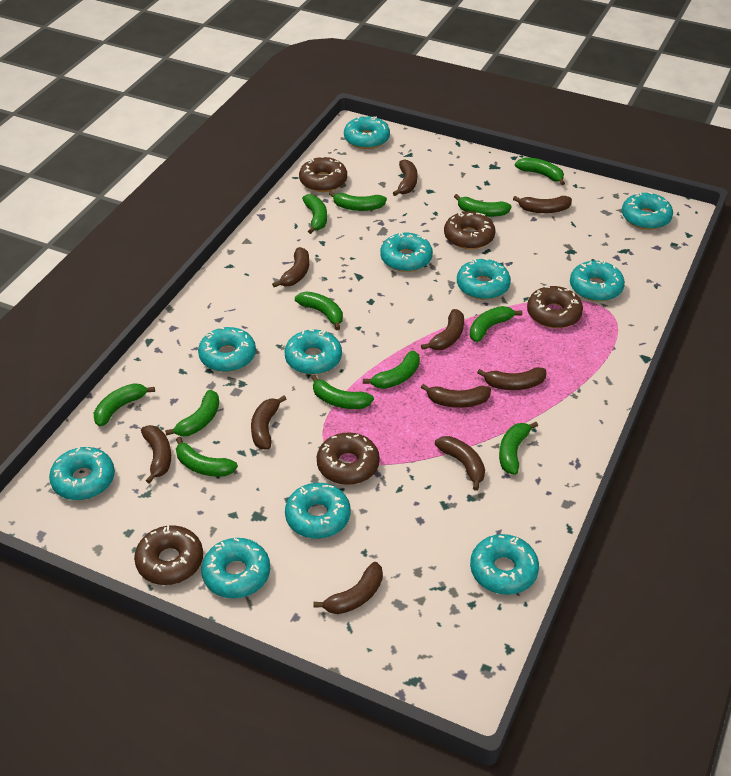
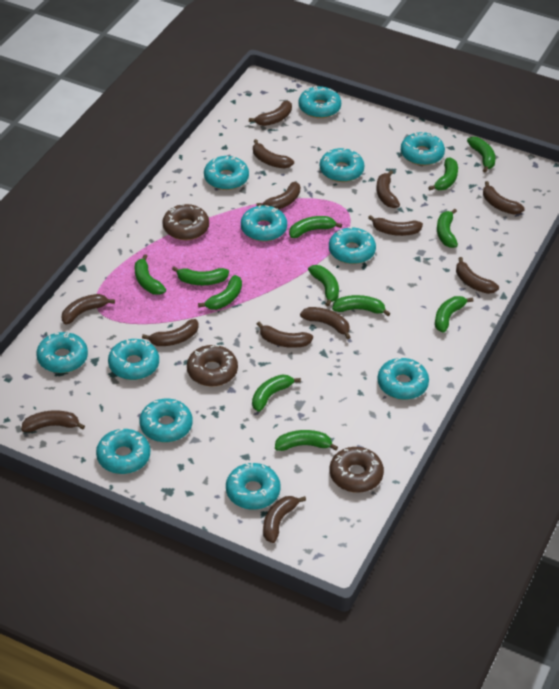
brown banana: [141,425,171,484] [251,396,287,449] [272,247,309,287] [313,562,383,614] [393,159,417,196] [421,309,464,350] [421,384,491,408] [435,436,485,491] [477,367,546,390] [513,196,572,213] = 10 -> [21,410,85,432] [62,294,115,325] [142,319,199,346] [249,101,292,126] [253,139,294,168] [256,182,300,209] [257,321,313,348] [263,496,306,543] [300,307,351,339] [368,215,423,236] [376,170,400,208] [456,257,499,294] [483,181,525,214] = 13
brown donut: [134,525,203,585] [299,156,347,192] [317,432,380,485] [444,211,495,249] [527,286,583,328] = 5 -> [162,204,209,240] [187,345,238,386] [330,447,384,493] = 3
turquoise donut: [49,447,115,500] [198,327,256,372] [201,538,270,598] [284,329,342,375] [285,483,351,539] [344,116,390,149] [380,232,433,272] [457,258,511,300] [470,534,539,595] [570,260,625,302] [622,192,673,230] = 11 -> [36,332,88,373] [96,429,150,474] [108,339,159,380] [139,399,192,442] [204,156,249,190] [226,463,281,510] [241,205,287,241] [299,86,341,118] [320,148,364,182] [329,227,376,264] [377,357,429,400] [401,132,445,166] = 12

